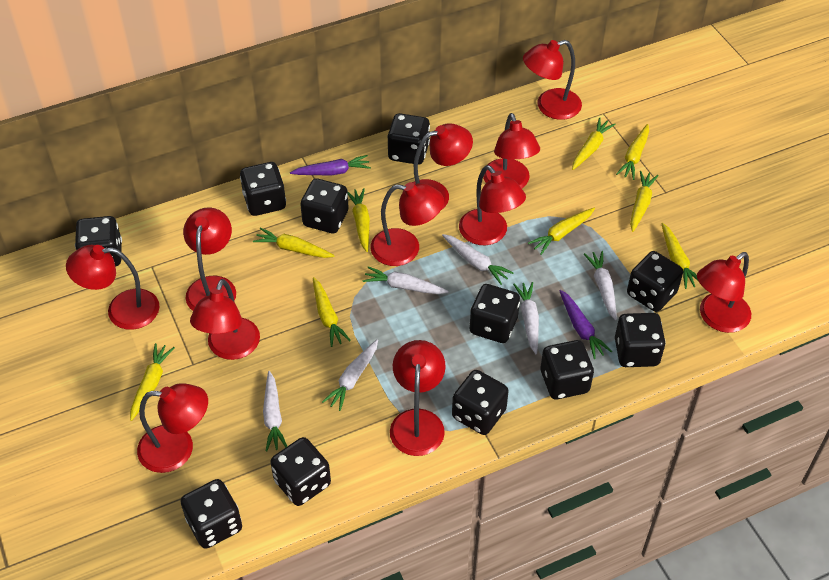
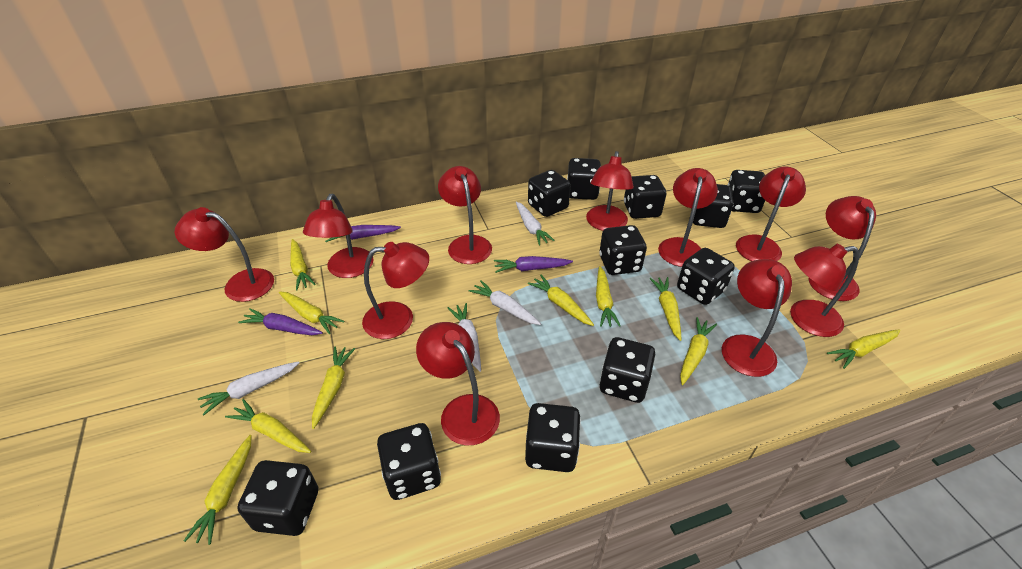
purple carrot: [290,155,371,175] [559,290,612,359] = 2 -> [238,308,323,335] [325,225,401,242] [494,256,573,273] = 3
white carrot: [263,371,287,452] [322,339,378,411] [362,266,449,294] [442,234,513,285] [513,282,539,355] [584,251,617,320] = 6 -> [198,361,299,415] [448,303,481,372] [469,280,541,325] [516,201,555,245] = 4
yellow carrot: [130,343,175,421] [253,228,335,258] [313,277,351,347] [347,188,370,252] [528,208,595,255] [572,117,616,170] [616,124,649,180] [630,171,659,232] [662,223,698,289] = 9 -> [184,435,252,545] [225,399,311,453] [279,292,345,334] [290,239,316,291] [312,347,355,429] [528,275,594,326] [596,266,621,327] [650,277,682,341] [680,317,717,385] [827,329,900,369] = 10

